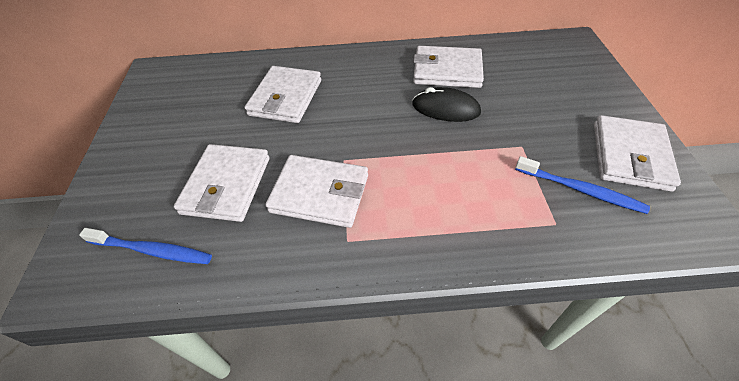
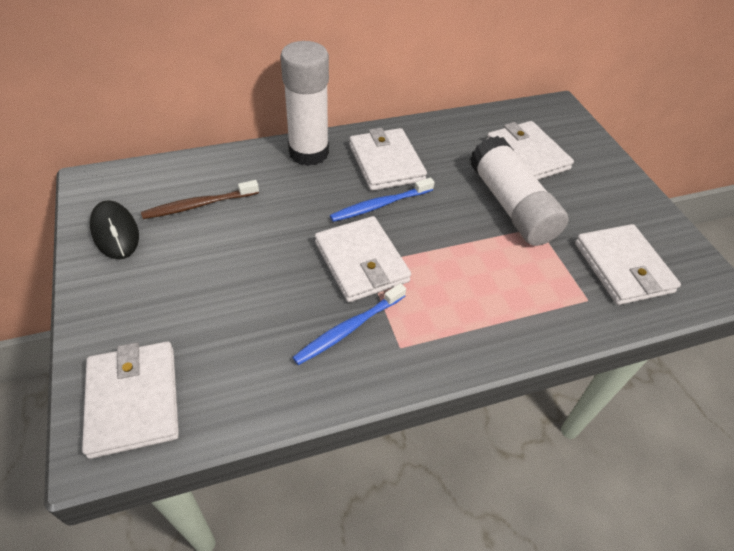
brown toothbrush: none = 0 -> [141,180,259,219] = 1
white glue stick: none = 0 -> [281,41,329,166] [470,136,569,246] = 2

